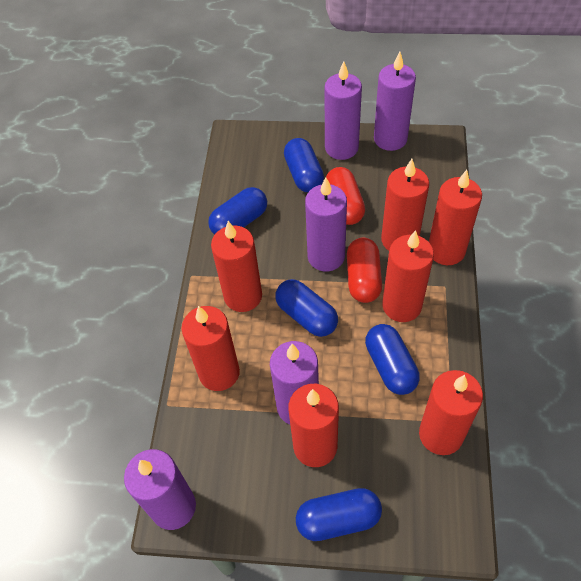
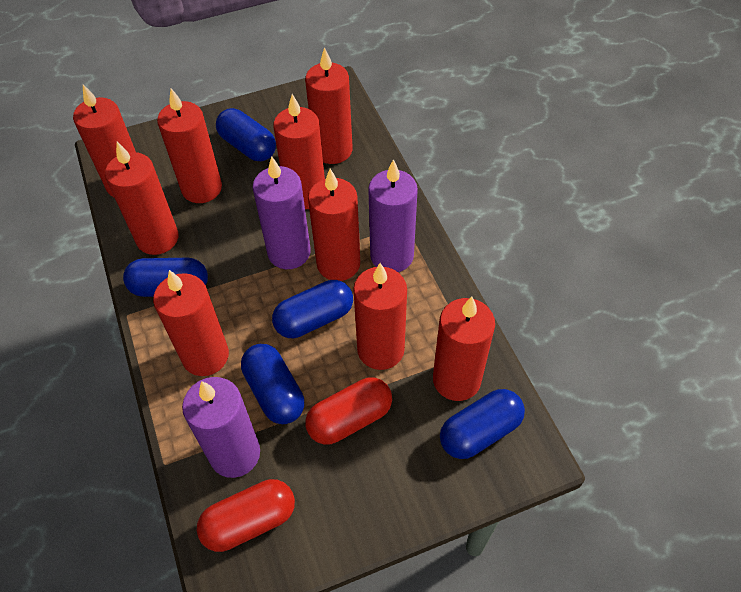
purple candle: [124,449,196,530] [270,341,319,424] [305,177,347,272] [324,61,362,160] [374,52,416,151] = 5 -> [182,377,260,478] [253,156,311,269] [368,159,418,272] = 3
red candle: [182,306,240,391] [211,221,262,312] [288,384,339,467] [381,159,429,251] [382,230,434,322] [419,370,483,455] [429,170,482,265] = 7 -> [73,84,136,197] [105,142,179,255] [153,270,229,376] [157,88,222,203] [273,94,325,209] [305,47,353,164] [308,169,360,281] [353,263,407,370] [433,296,495,401] = 9

